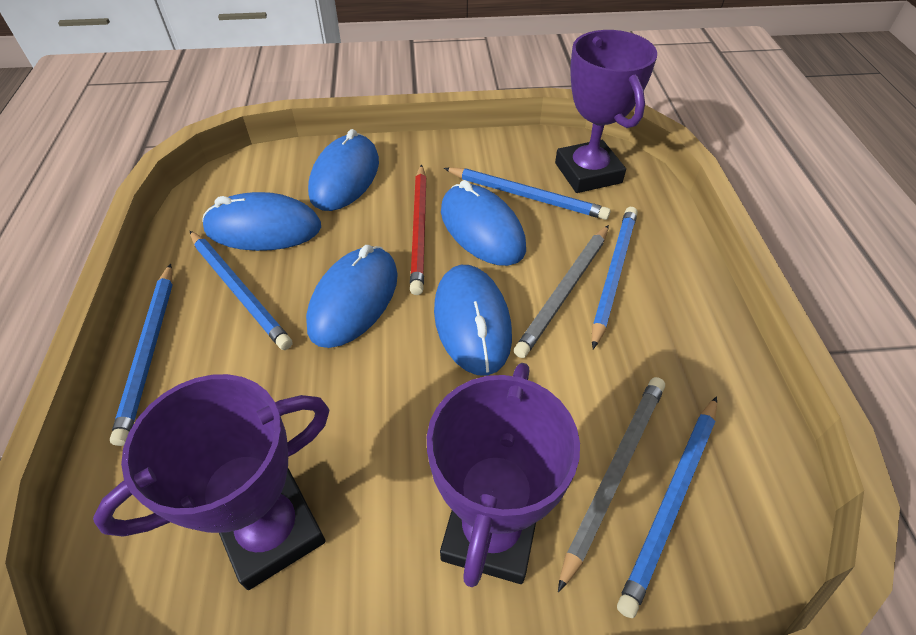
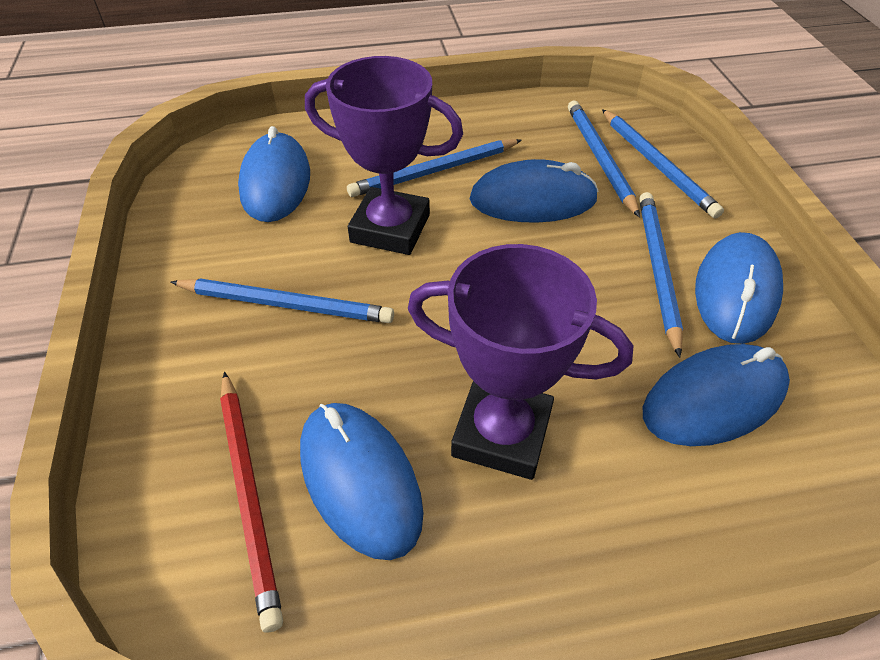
grey pencil: [514,225,609,358] [558,377,665,592] = 2 -> none = 0
purple trophy: [93,374,329,590] [427,363,580,587] [555,30,657,193] = 3 -> [305,56,463,255] [408,244,634,480] = 2

